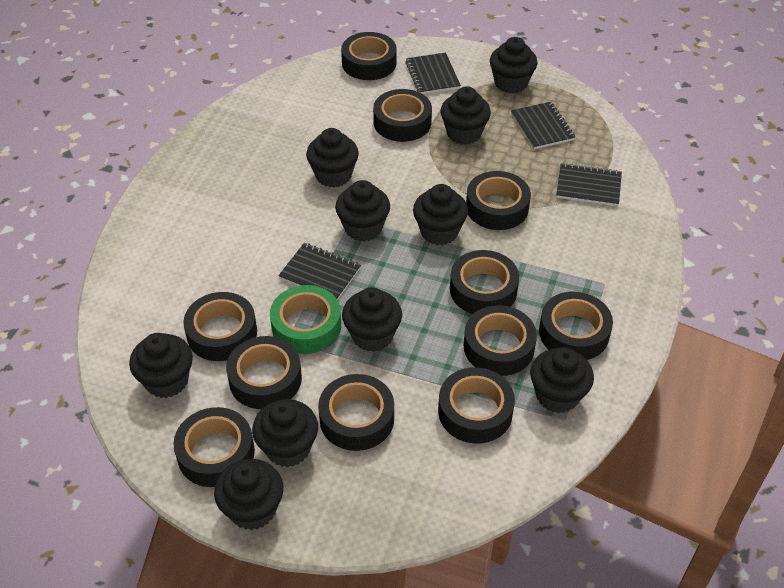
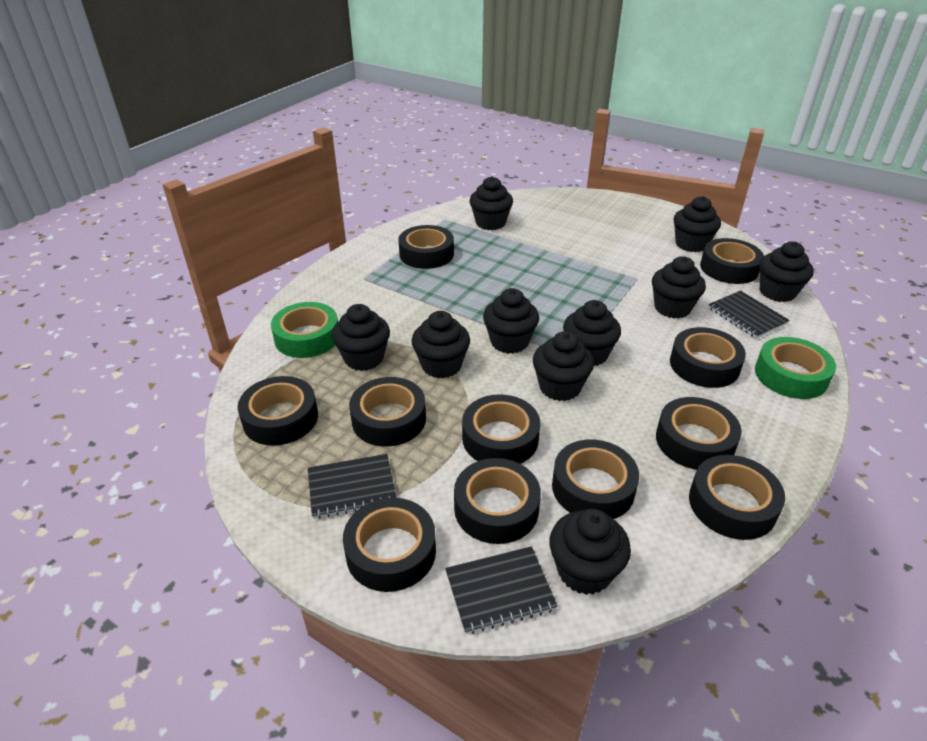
black notebook: [278,243,361,300] [405,53,461,94] [511,102,575,149] [556,163,622,206] = 4 -> [308,454,397,519] [445,546,558,634] [708,291,790,339] = 3
green tape: [270,285,341,354] = 1 -> [271,302,338,358] [755,337,836,399] = 2

